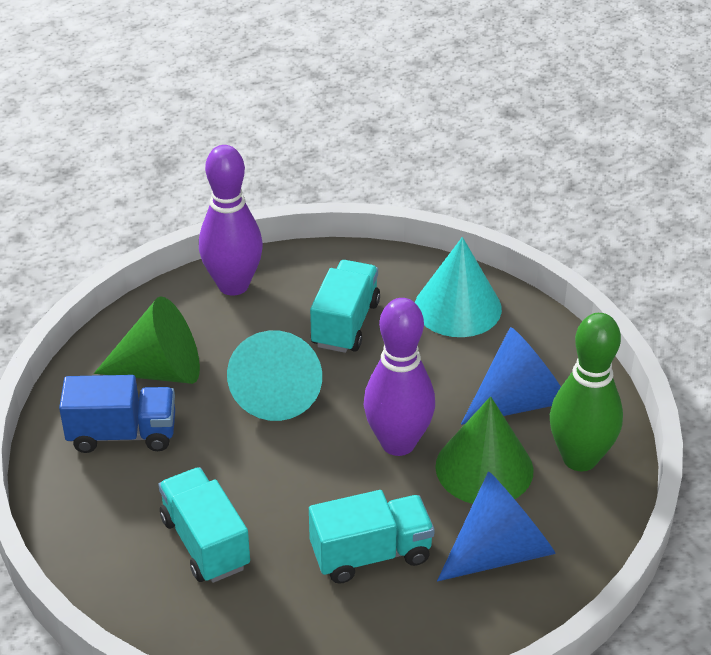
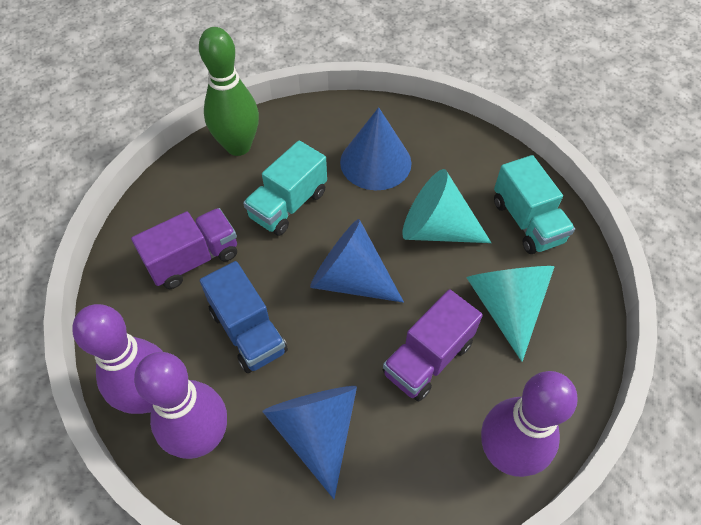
blue cone: [437,471,556,581] [461,327,561,425] = 2 -> [262,386,357,499] [310,219,404,303] [340,107,412,190] = 3
green cone: [94,296,200,384] [435,396,534,504] = 2 -> none = 0
purple bowling pin: [199,145,263,296] [364,298,435,456] = 2 -> [72,304,163,414] [134,352,227,459] [481,371,578,477] = 3
purple truck: none = 0 -> [131,208,237,289] [383,289,483,402] = 2
turquoise truck: [158,467,250,583] [309,490,435,584] [310,260,380,353] = 3 -> [243,140,327,236] [494,155,575,254] = 2

